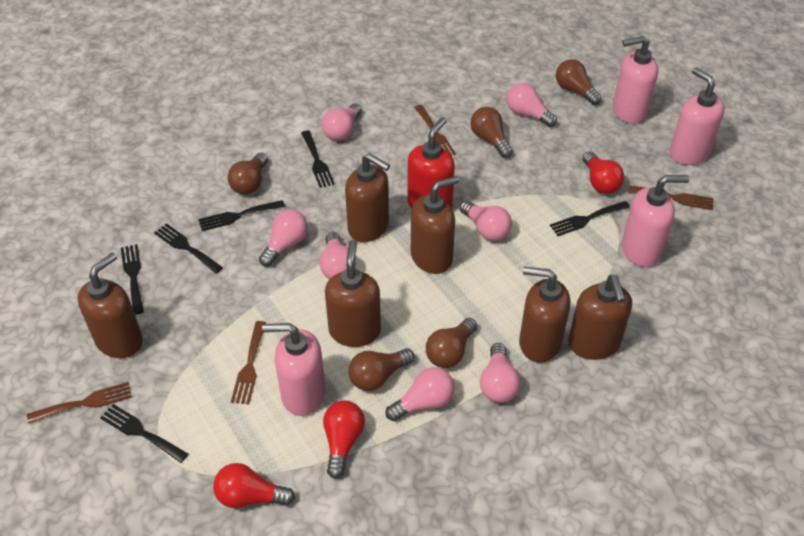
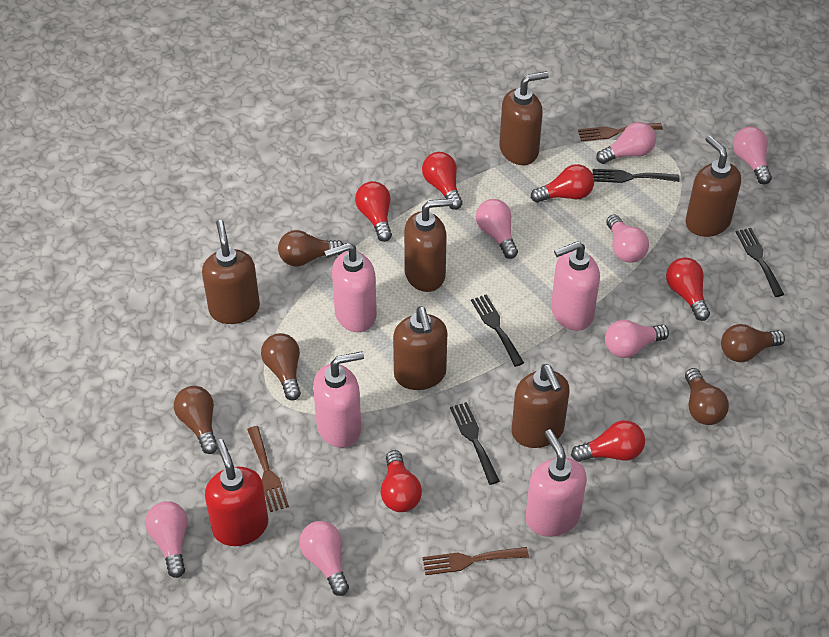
black fork: [100,404,188,463] [121,244,144,315] [154,223,223,274] [199,200,285,231] [301,130,335,188] [550,201,630,236] = 6 -> [450,402,500,485] [471,294,524,367] [593,169,680,183] [736,228,785,297] = 4
brown fork: [27,382,132,423] [231,321,266,405] [414,105,456,156] [628,185,713,210] = 4 -> [247,426,289,512] [423,547,529,575] [578,123,663,141] = 3
red light bulb: [213,463,295,508] [323,400,365,479] [583,152,624,194] = 3 -> [355,181,392,242] [381,450,422,512] [422,152,463,210] [531,164,594,203] [571,420,645,462] [666,257,710,321] = 6

